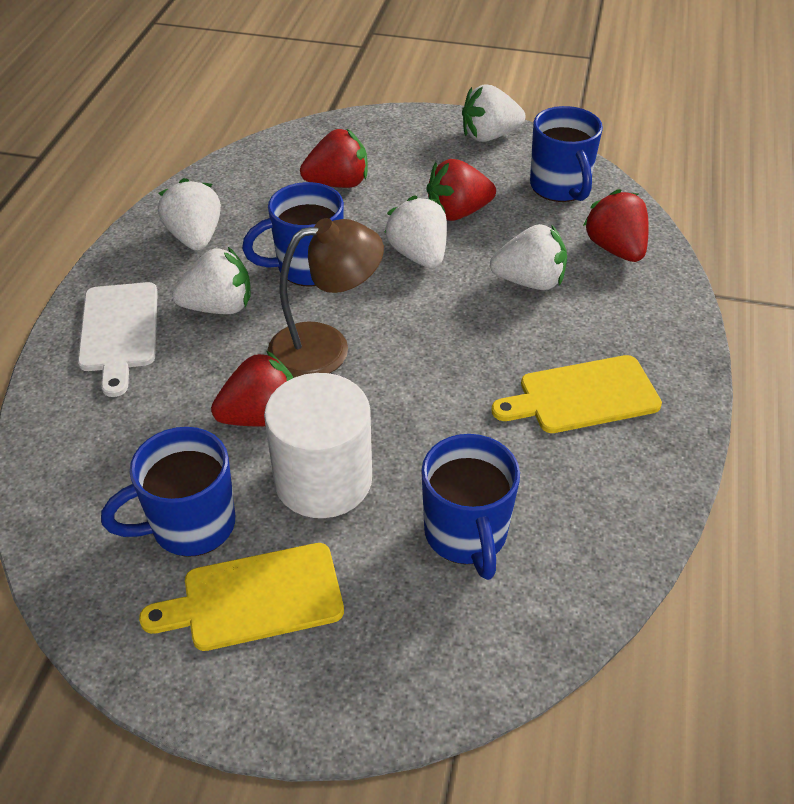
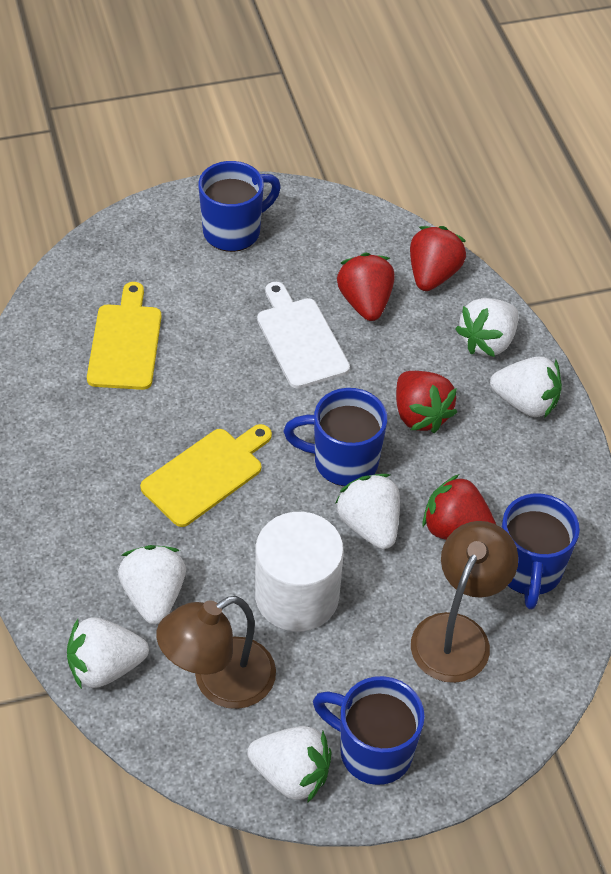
brown lamp: [267,218,384,378] = 1 -> [156,596,276,709] [411,521,519,683] = 2
white strawberry: [158,178,221,251] [172,247,251,314] [384,195,447,268] [462,84,525,142] [490,224,567,290] = 5 -> [67,617,149,689] [118,545,186,624] [247,726,332,803] [335,474,400,549] [455,298,519,357] [490,357,562,418] = 6

